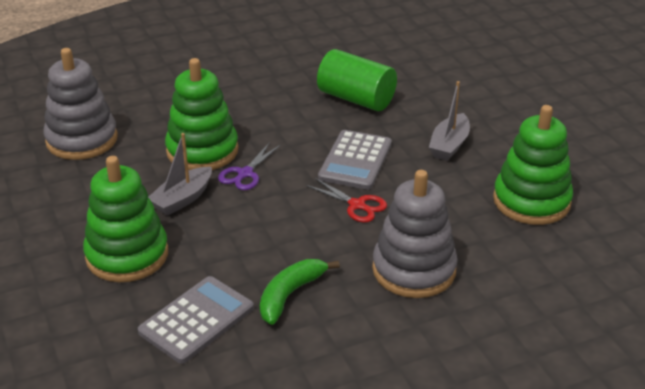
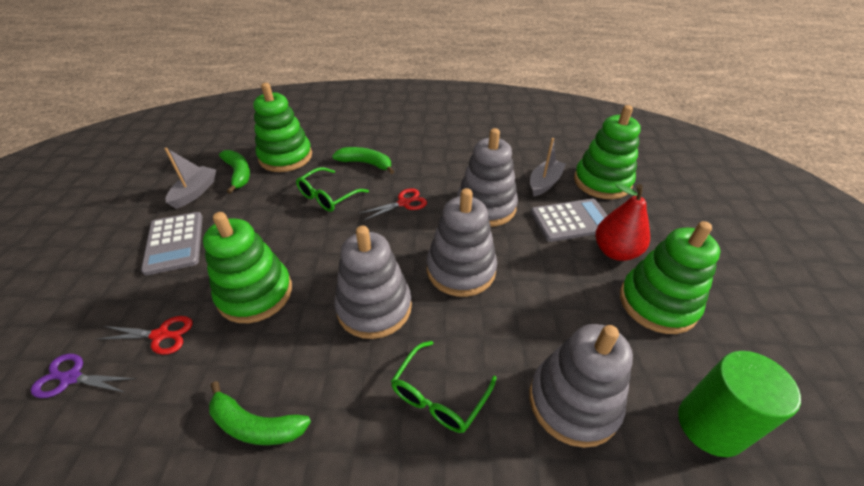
green banana: [260,259,340,325] = 1 -> [209,381,311,445] [219,150,250,194] [332,147,394,174] = 3
green glasses: none = 0 -> [296,167,369,212] [391,341,497,433] = 2
green stacking toy: [83,156,168,282] [165,58,239,170] [493,105,573,225] = 3 -> [203,212,292,323] [253,83,312,172] [574,105,641,199] [620,221,721,334] = 4
grey stacking toy: [43,48,118,160] [372,170,458,298] = 2 -> [334,226,412,339] [427,188,497,297] [457,128,518,227] [529,324,633,448] = 4
red pear: none = 0 -> [595,183,650,261] = 1
red scissors: [306,178,387,223] = 1 -> [96,316,192,355] [360,188,427,221] = 2

